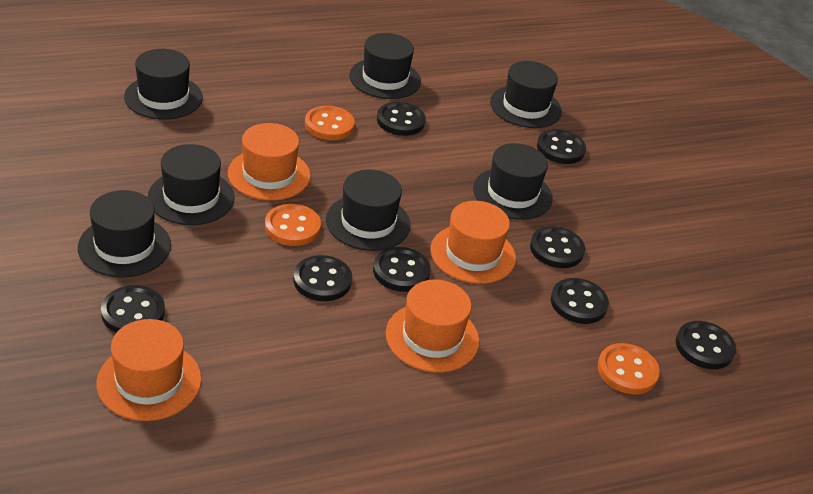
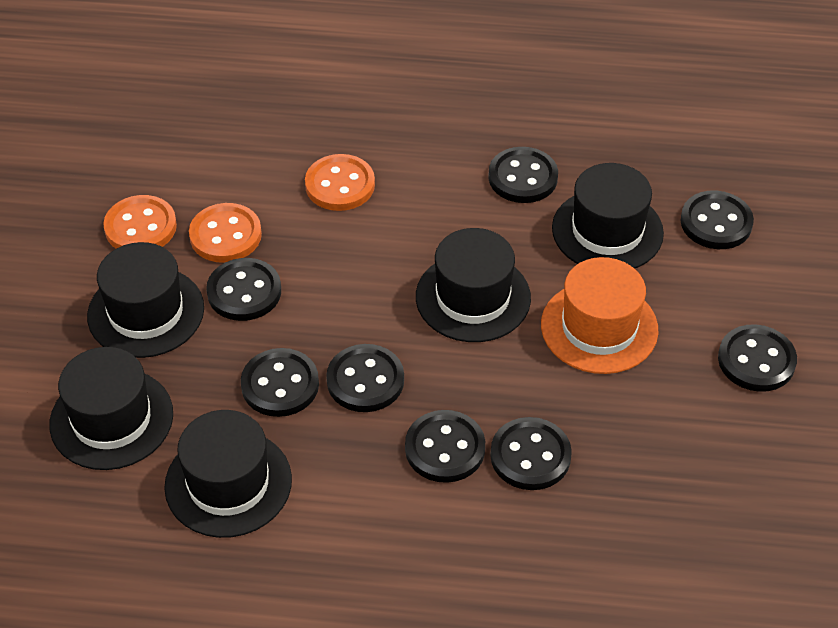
black hat: [78,190,171,278] [124,49,203,120] [148,144,235,225] [326,170,411,251] [349,33,421,99] [473,143,553,220] [490,61,562,128] = 7 -> [49,347,173,470] [87,242,204,358] [164,410,292,538] [416,228,531,342] [552,163,664,269] = 5
orange hat: [97,319,202,421] [228,123,311,201] [386,280,479,372] [430,201,516,284] = 4 -> [541,257,659,374] = 1

